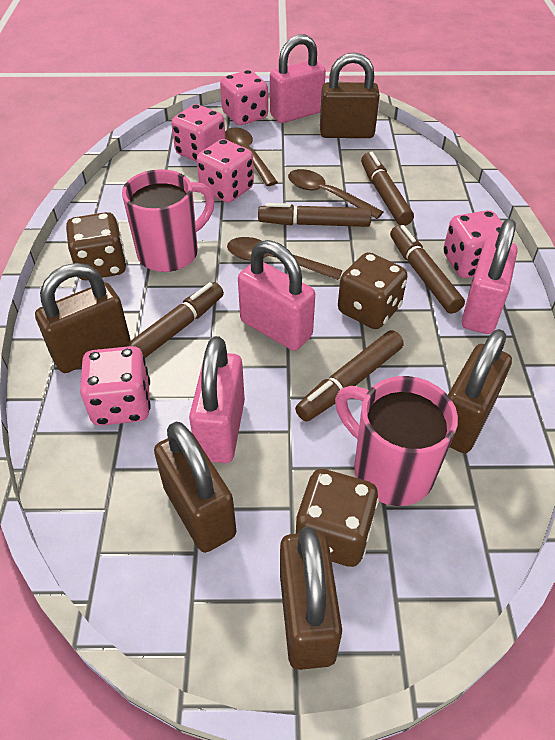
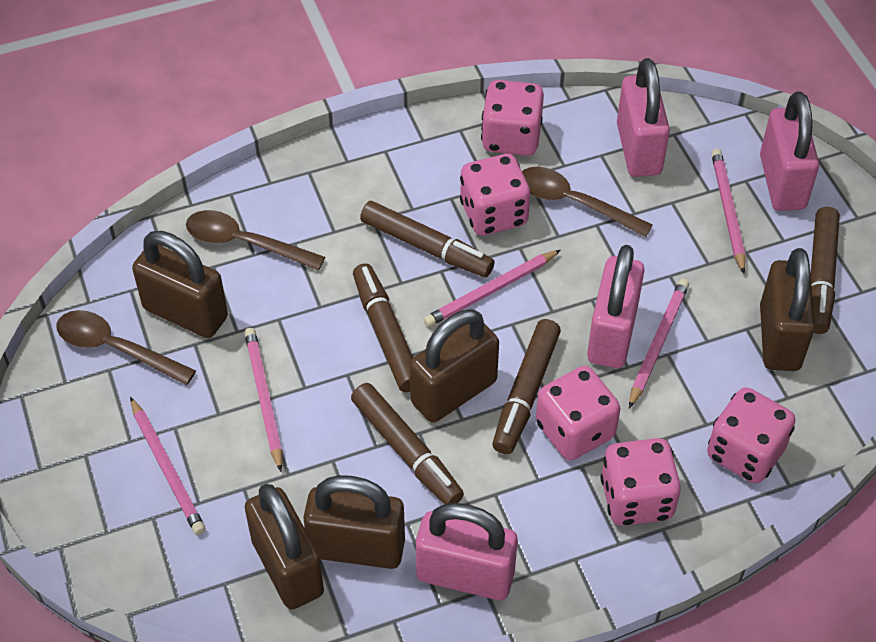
brown dice: [66,212,127,280] [295,469,379,567] [338,252,408,329] = 3 -> none = 0
pink mug: [122,169,215,272] [335,376,458,506] = 2 -> none = 0
pink pencil: none = 0 -> [130,397,206,535] [244,328,282,472] [424,250,561,327] [629,279,689,409] [711,148,746,274] = 5

